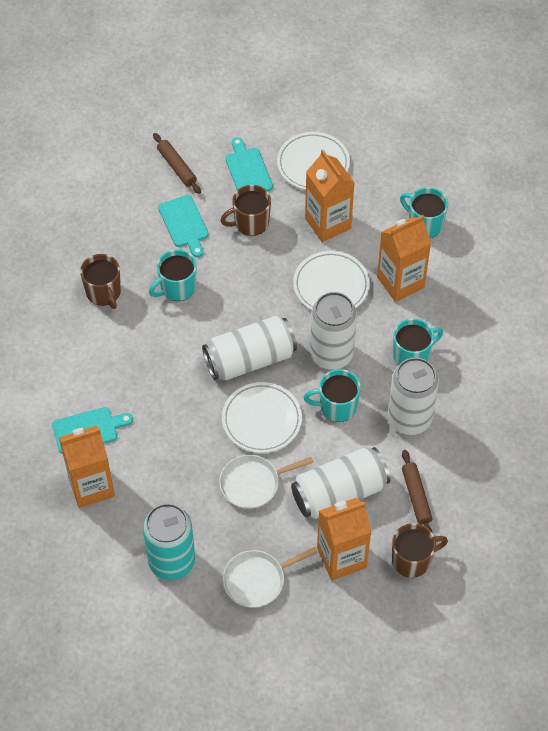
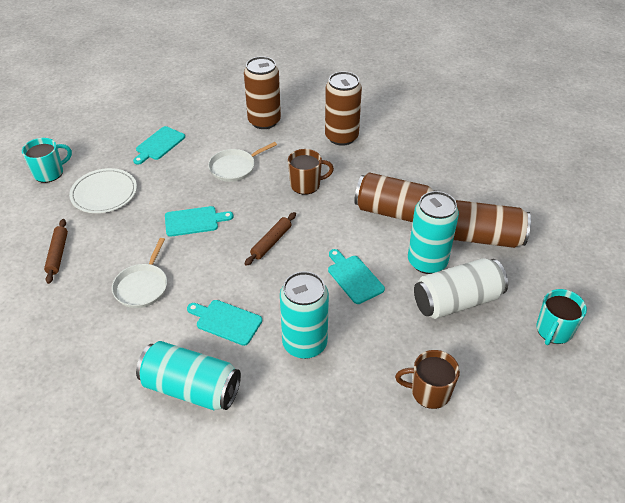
brown can: none = 0 -> [244,56,281,129] [325,71,362,146] [354,173,434,222] [453,200,531,248] = 4
brown mug: [80,254,121,309] [220,185,271,236] [392,523,448,578] = 3 -> [288,149,334,195] [395,350,460,409] = 2
orange carton: [59,426,115,508] [305,149,355,242] [317,498,372,580] [377,215,431,302] = 4 -> none = 0
turquoise can: [143,503,195,580] = 1 -> [136,341,241,410] [280,271,329,359] [408,191,459,274] = 3
turquoise cutting board: [52,407,133,454] [158,195,209,257] [225,137,273,191] = 3 -> [133,126,185,165] [165,206,234,237] [187,300,262,346] [328,249,385,304] = 4
turquoise mug: [149,249,197,301] [303,369,361,422] [393,318,443,366] [400,187,448,238] = 4 -> [22,138,72,183] [536,289,587,345] = 2
white can: [202,316,297,380] [291,447,390,519] [310,292,357,370] [388,357,439,435] = 4 -> [414,258,508,319] = 1
white plate: [222,382,302,453] [277,132,350,190] [293,251,370,310] = 3 -> [69,168,137,213] = 1

